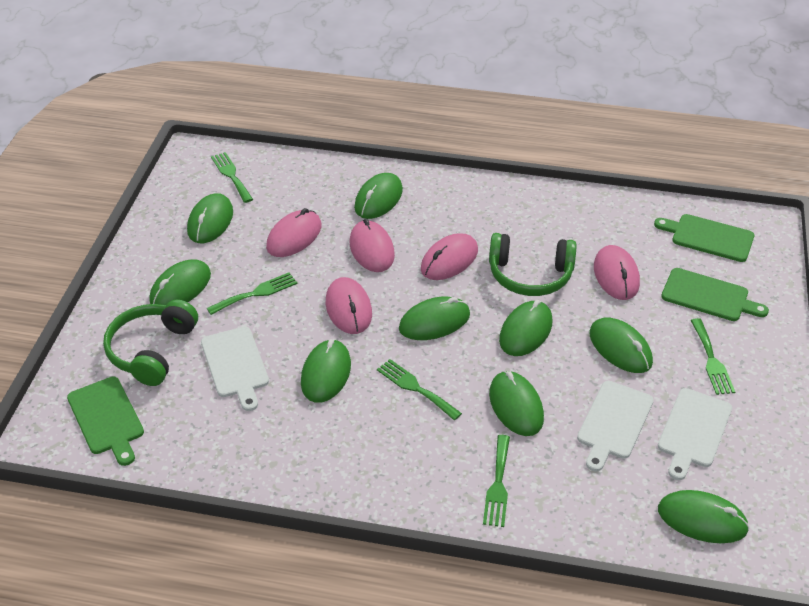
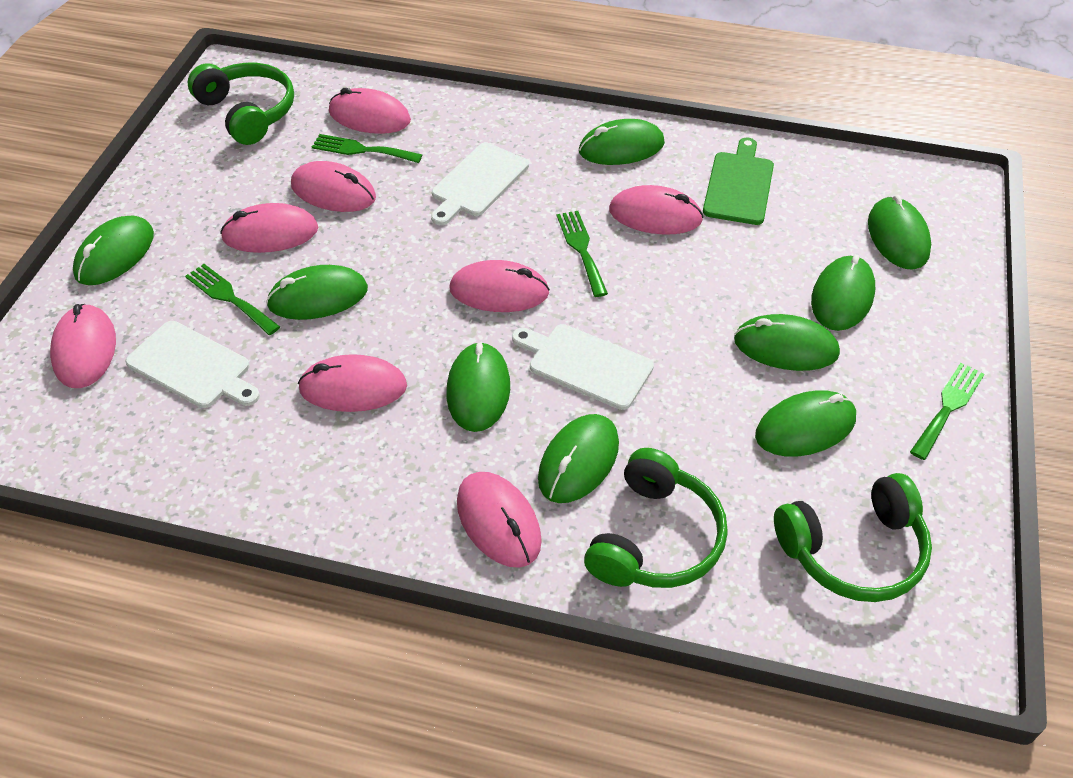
green cutting board: [67,377,144,466] [654,214,754,262] [661,268,769,321] = 3 -> [703,138,774,225] = 1
green fork: [207,272,297,315] [211,152,253,203] [377,359,462,420] [483,435,510,527] [690,318,735,395] = 5 -> [185,264,280,335] [312,134,422,163] [557,211,608,297] [910,363,985,460] = 4
green headphones: [103,300,198,386] [489,233,577,296] = 2 -> [188,63,294,145] [584,448,728,588] [774,473,932,602] = 3
pink mouse: [266,208,321,257] [326,277,372,334] [350,219,395,272] [421,233,478,280] [594,245,640,300] = 5 -> [50,304,116,388] [220,203,318,253] [291,161,376,212] [298,354,407,412] [329,88,411,134] [449,260,550,312] [457,472,542,568] [609,185,704,235] = 8

